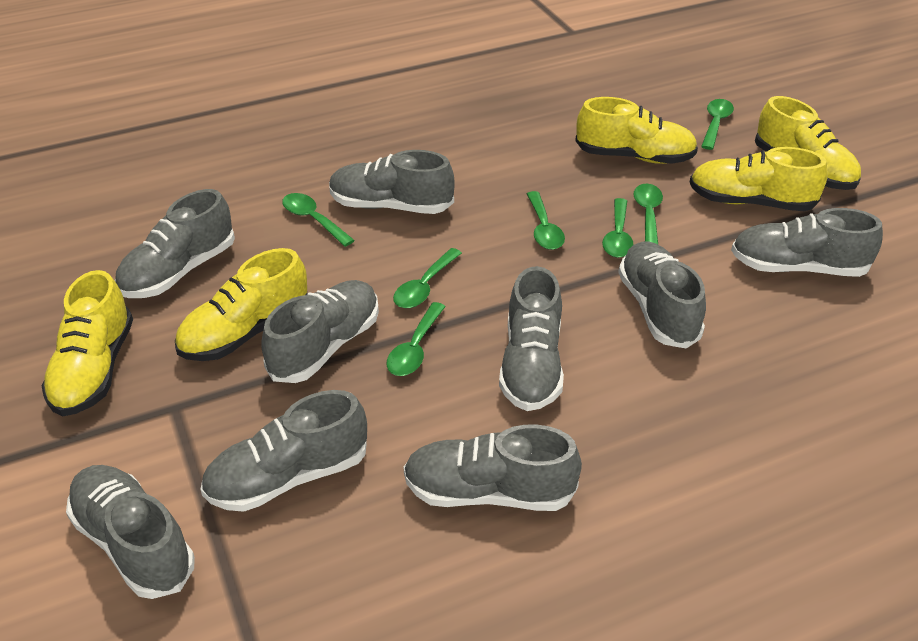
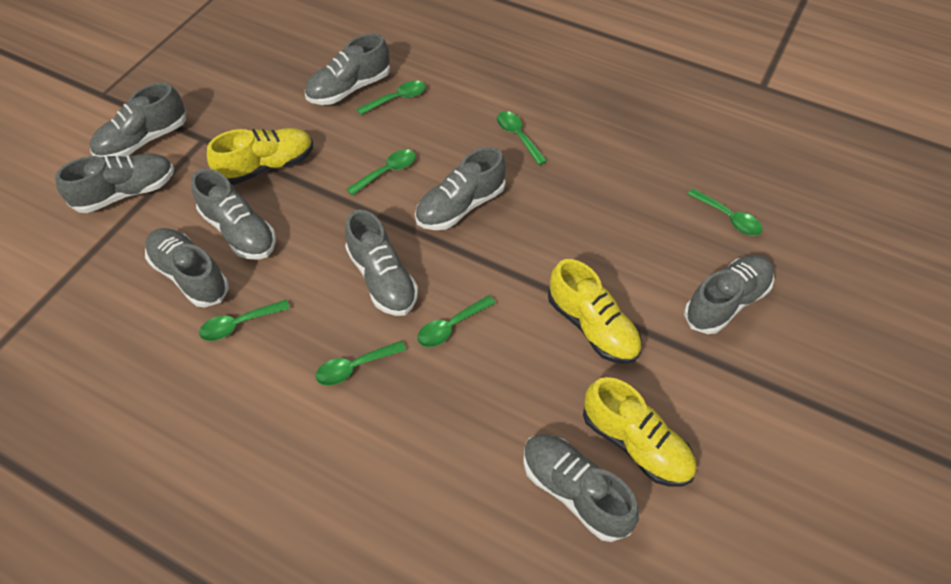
yellow shoe: [42,270,133,416] [175,248,308,361] [575,97,698,164] [690,147,828,211] [755,96,861,190] = 5 -> [207,128,313,185] [548,259,642,364] [583,377,696,487] = 3

